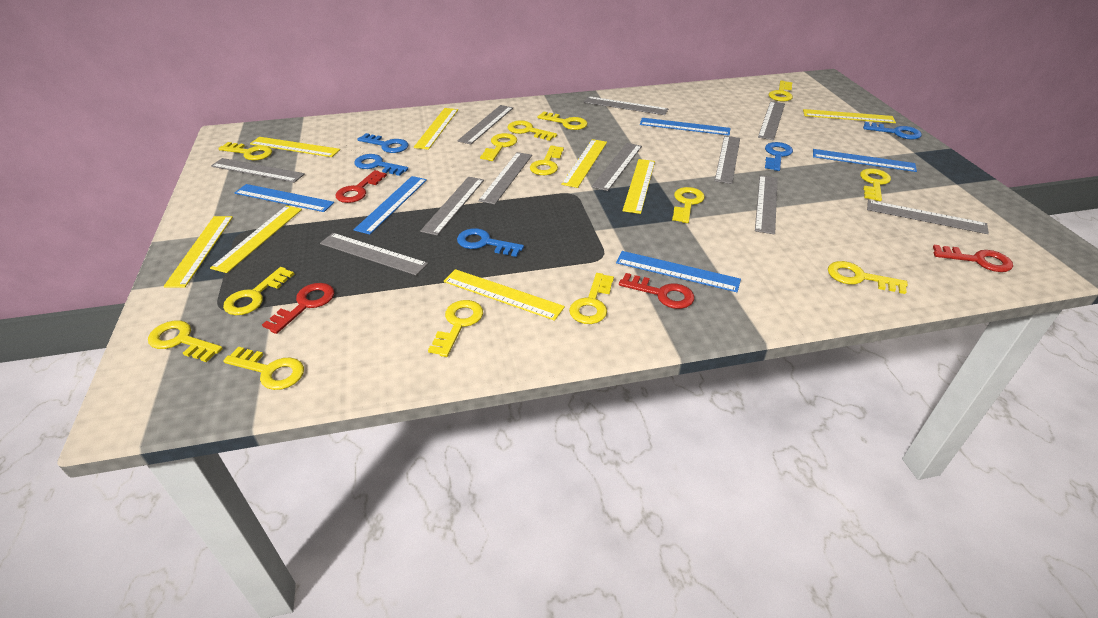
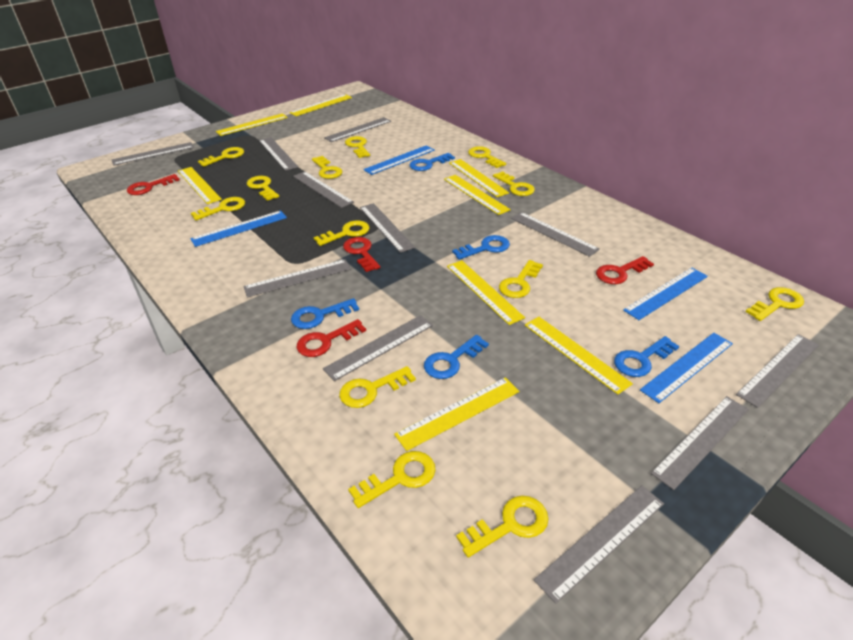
blue ruler: [235,184,334,212] [354,176,427,235] [616,251,741,292] [640,118,730,136] [813,149,917,172] = 5 -> [190,210,287,247] [363,145,435,175] [623,268,708,320] [640,333,733,403] = 4
yellow key: [148,320,223,362] [218,142,272,160] [223,267,294,315] [223,347,304,390] [428,300,483,357] [480,133,517,161] [508,120,557,141] [530,145,564,175] [537,112,588,130] [569,273,614,324] [672,187,705,223] [769,81,793,102] [828,261,908,294] [860,168,891,201] = 14 -> [191,197,245,221] [198,147,244,167] [247,176,279,201] [312,156,342,179] [314,221,370,246] [339,366,416,408] [345,136,370,158] [348,451,436,508] [456,496,549,558] [468,146,506,168] [493,171,535,196] [499,260,543,298] [746,287,804,321] = 13

